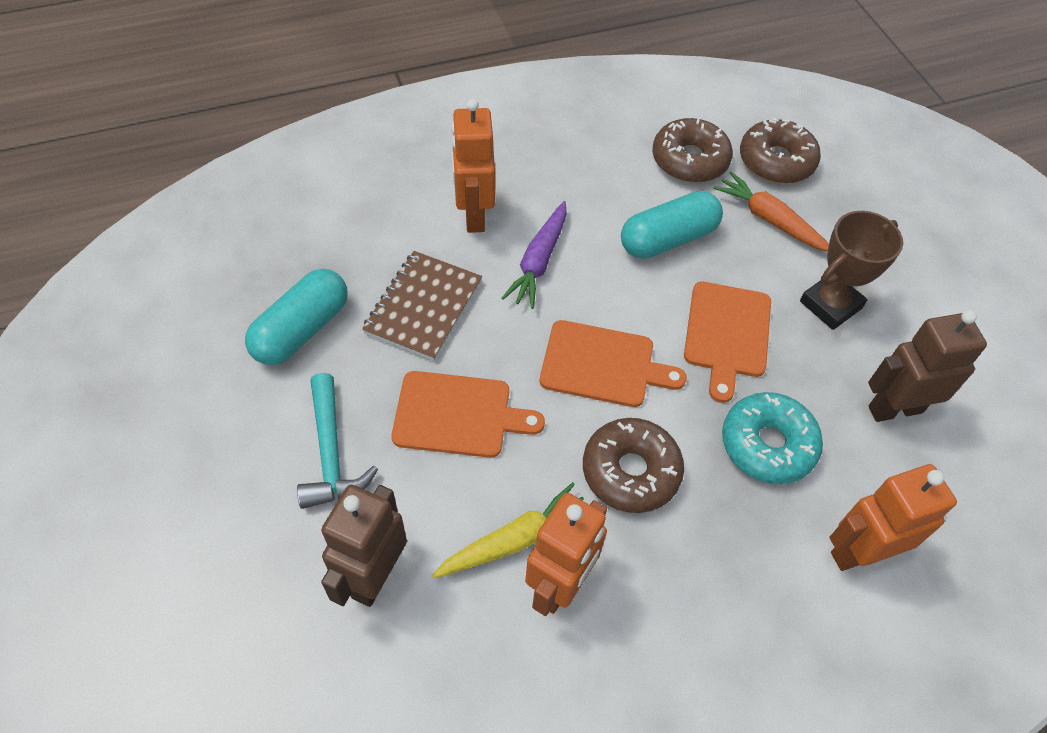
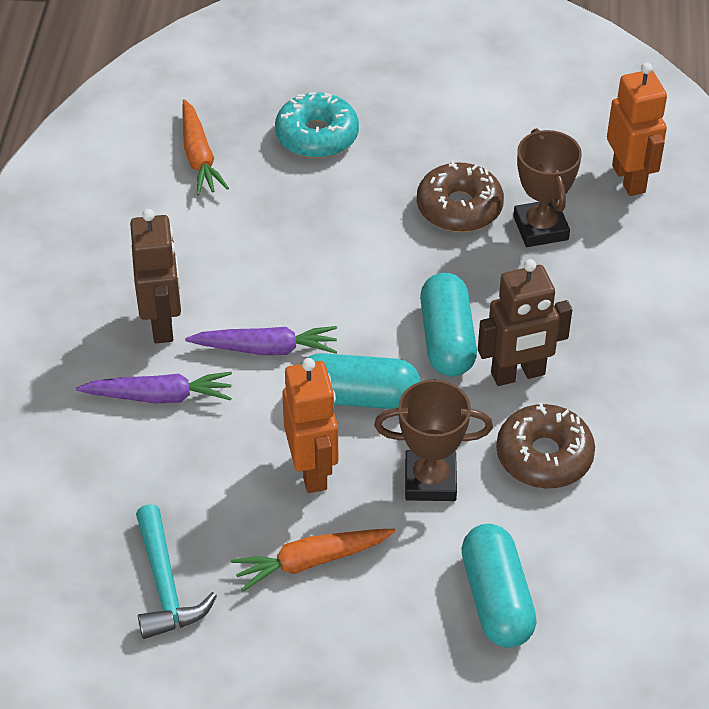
brown donut: [583,418,684,513] [652,118,733,183] [740,118,821,184] = 3 -> [417,161,504,232] [496,403,595,489] = 2
brown notebook: [362,251,482,361] = 1 -> none = 0
brown trophy: [800,211,903,330] = 1 -> [374,380,493,501] [513,128,582,247] = 2
orange carrot: [713,172,829,252] = 1 -> [182,99,229,196] [231,529,395,592] = 2
orange cutting board: [391,371,545,458] [540,320,687,407] [684,282,771,403] = 3 -> none = 0
orange robot: [451,99,495,233] [525,493,607,616] [830,464,957,571] = 3 -> [282,358,338,493] [607,63,667,196] = 2
purple carrot: [502,201,567,309] = 1 -> [76,372,232,403] [185,326,337,355] = 2
turquoise capsule: [245,269,348,365] [621,191,723,259] = 2 -> [301,353,421,409] [420,273,477,377] [461,524,537,648] = 3
yellow carrot: [432,482,584,579] = 1 -> none = 0

